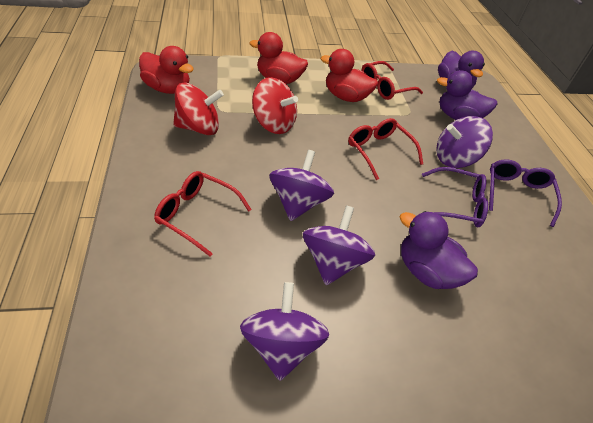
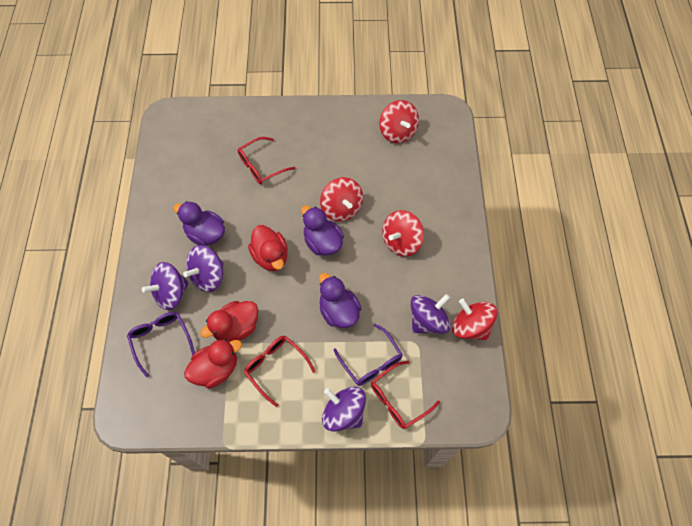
red spinning top: [173,83,224,135] [252,77,298,134] = 2 -> [320,177,363,222] [379,100,419,143] [382,210,424,257] [452,299,497,340] = 4

